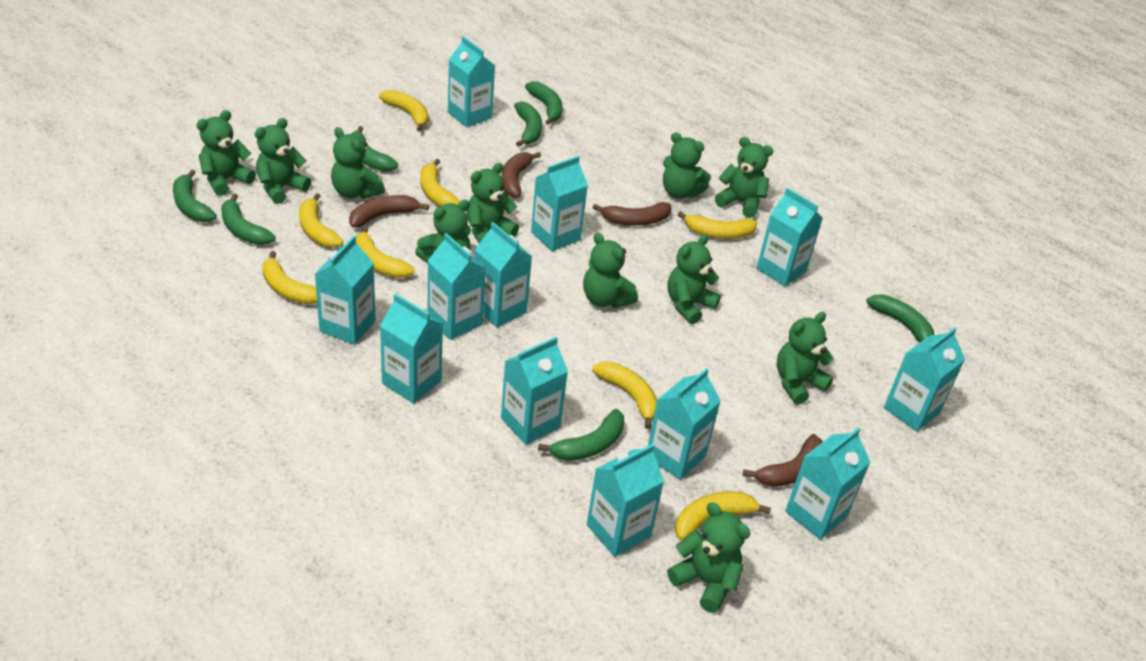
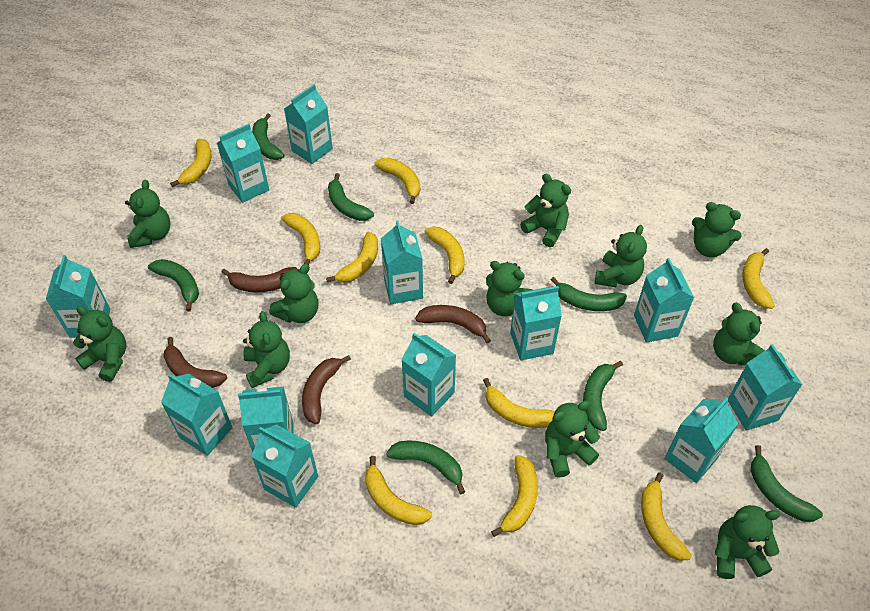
yellow banana: [262,251,317,305] [299,193,343,248] [356,226,414,278] [379,90,428,132] [420,159,460,206] [592,362,657,429] [675,491,771,540] [677,211,757,239] = 8 -> [170,139,212,187] [281,213,320,265] [326,232,378,283] [365,456,432,525] [375,158,420,204] [424,227,465,284] [483,378,555,428] [491,455,538,537] [641,472,692,561] [742,248,775,309] = 10

